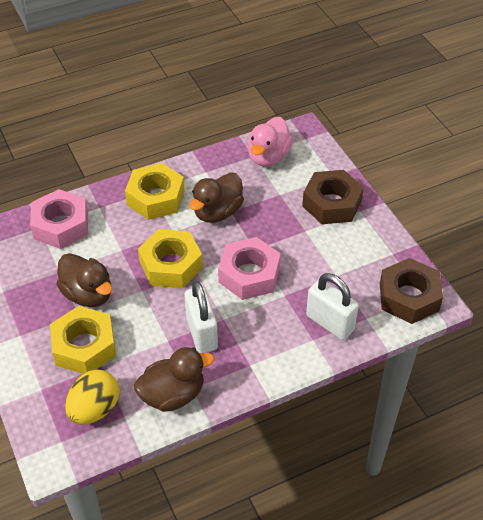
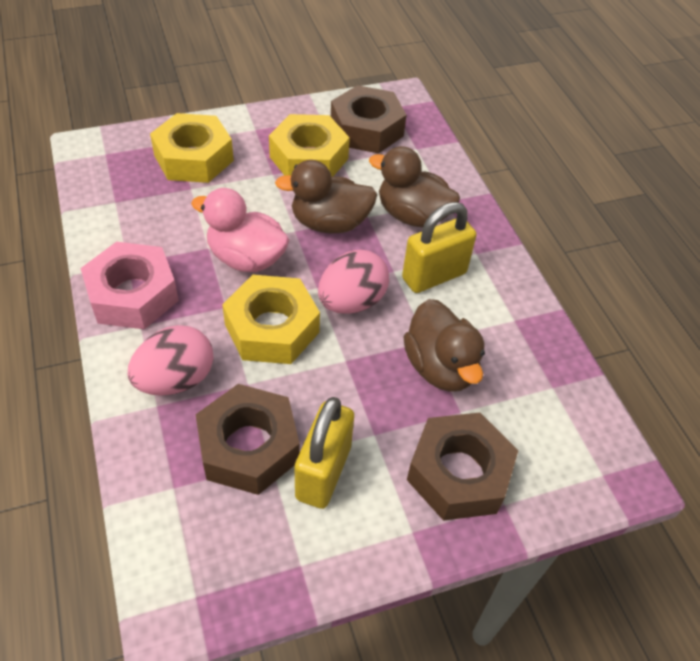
brown nut: [302,170,364,224] [380,258,443,324] = 2 -> [195,384,300,495] [331,85,406,153] [407,412,519,521] = 3
pink egg: none = 0 -> [127,325,213,396] [318,250,389,314] = 2
pink nut: [30,189,88,249] [218,237,281,300] = 2 -> [81,242,179,329] = 1
white padlock: [185,281,218,353] [306,273,359,340] = 2 -> none = 0
yellow egg: [65,370,119,424] = 1 -> none = 0
yellow padlock: none = 0 -> [295,397,354,509] [402,202,476,293] = 2

